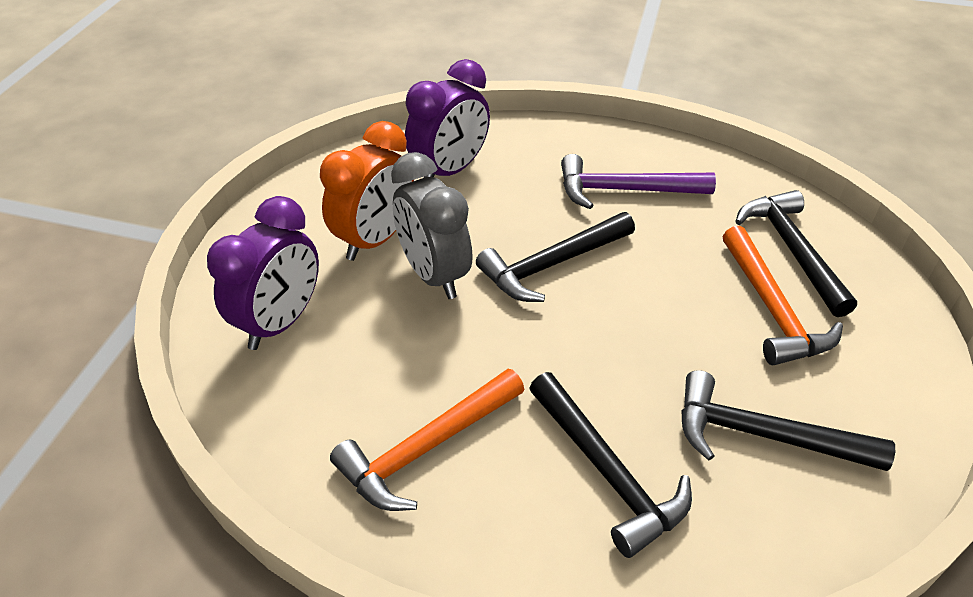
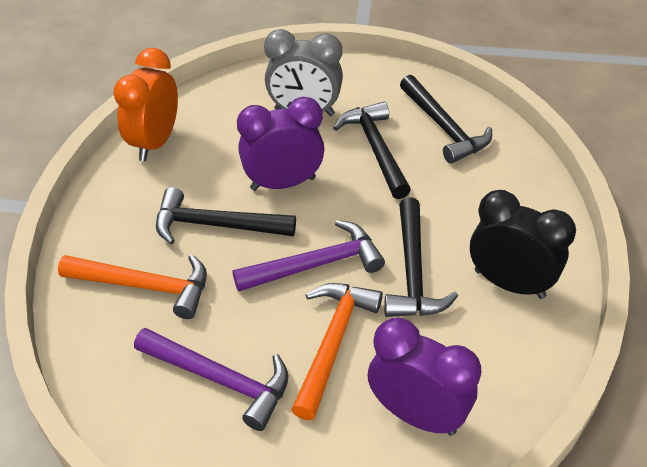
black clock: none = 0 -> [470,190,576,299] = 1
purple hammer: [561,154,716,209] = 1 -> [134,328,288,431] [233,220,385,291] = 2

